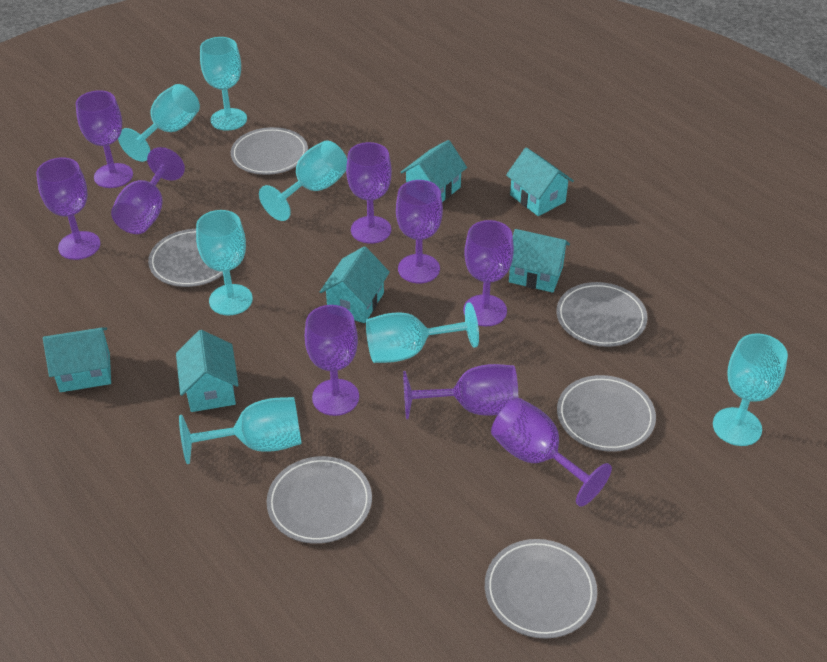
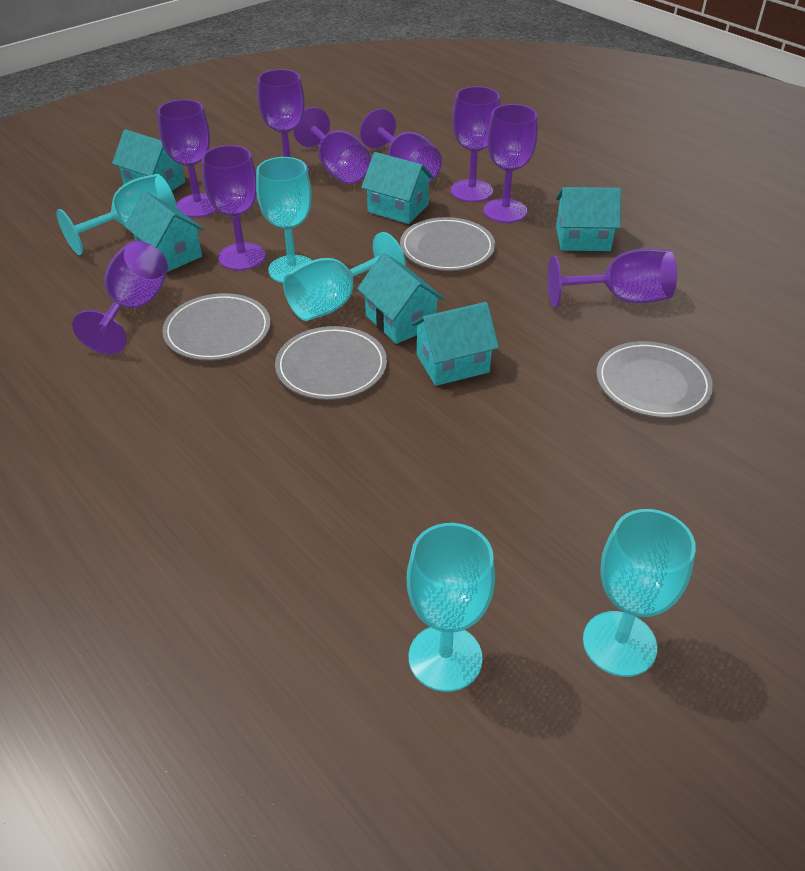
grey plate: [148,229,223,287] [231,127,308,175] [267,456,372,544] [485,539,597,639] [556,282,648,347] [557,375,656,452] = 6 -> [162,293,270,361] [275,326,387,400] [400,217,495,271] [597,341,713,418] = 4
turquoise goblet: [118,84,200,162] [179,397,302,464] [196,210,253,315] [200,37,247,131] [259,141,347,221] [366,302,479,363] [713,333,788,446] = 7 -> [56,174,177,255] [256,157,313,283] [283,232,406,321] [407,523,495,692] [583,509,696,677] = 5

